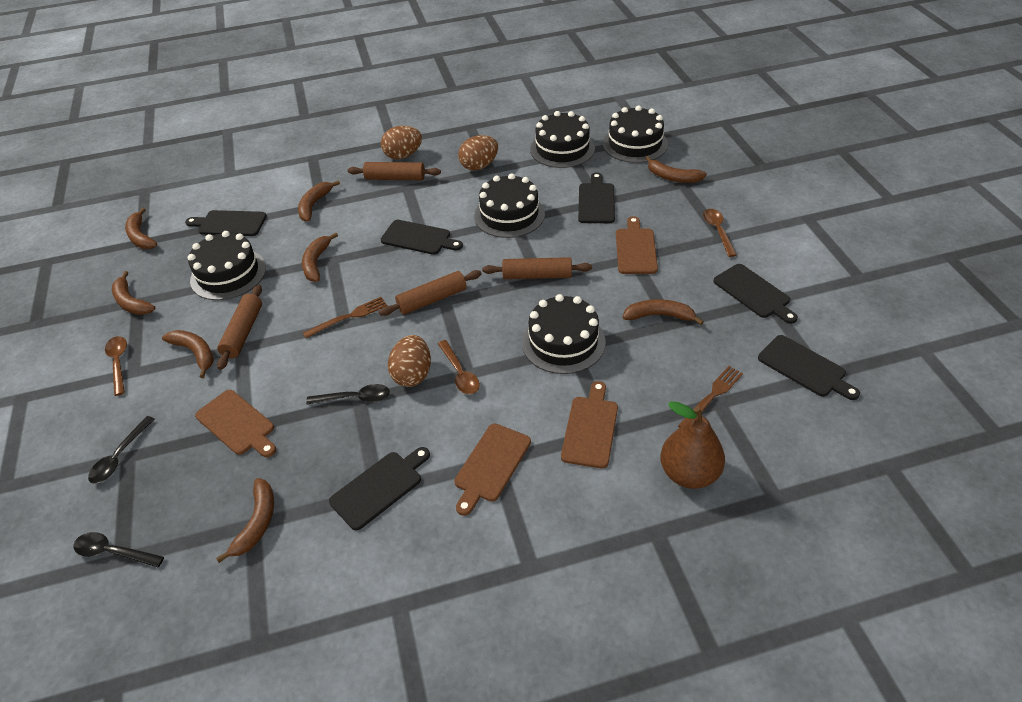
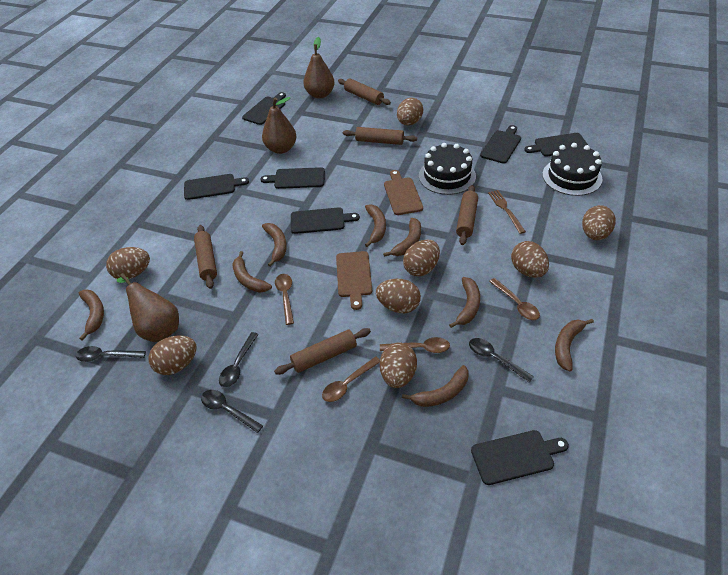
black cake: [188,231,266,300] [474,173,545,238] [522,294,606,374] [530,111,595,168] [603,105,668,163] = 5 -> [419,143,476,195] [542,143,602,196] = 2
black cutting board: [185,210,267,236] [329,447,430,530] [381,220,463,255] [578,172,615,223] [713,264,798,324] [758,335,860,400] = 6 -> [184,174,249,200] [242,92,286,125] [260,167,325,189] [291,207,360,234] [471,430,569,485] [480,125,521,164] [524,133,588,157] = 7
black spoon: [73,532,164,567] [88,416,155,483] [306,384,390,404] = 3 -> [76,346,146,362] [201,390,263,433] [219,332,259,387] [469,338,534,382] = 4
brown cutting board: [195,390,276,457] [454,424,531,516] [561,381,618,468] [616,216,658,274] = 4 -> [336,251,372,310] [384,170,423,215] = 2
brown egg: [381,126,422,159] [388,335,431,387] [458,135,498,171] = 3 -> [106,247,150,279] [149,336,197,375] [376,279,421,313] [380,343,417,388] [397,98,423,125] [403,240,440,276] [511,241,549,278] [582,205,616,240] = 8
brown fork: [303,297,387,338] [678,366,743,428] = 2 -> [488,190,526,234] = 1
brown pear: [660,401,725,489] = 1 -> [117,273,179,342] [262,97,297,154] [303,37,335,99] = 3
brown rolling pin: [217,285,262,370] [348,162,441,180] [379,270,482,316] [482,257,592,279] = 4 -> [194,225,217,289] [274,328,371,375] [338,78,391,105] [343,127,417,145] [456,185,478,245] = 5
brown spoon: [105,336,127,396] [438,340,480,394] [703,209,737,257] = 3 -> [275,274,294,325] [322,356,380,402] [380,337,450,353] [489,278,540,320] = 4

